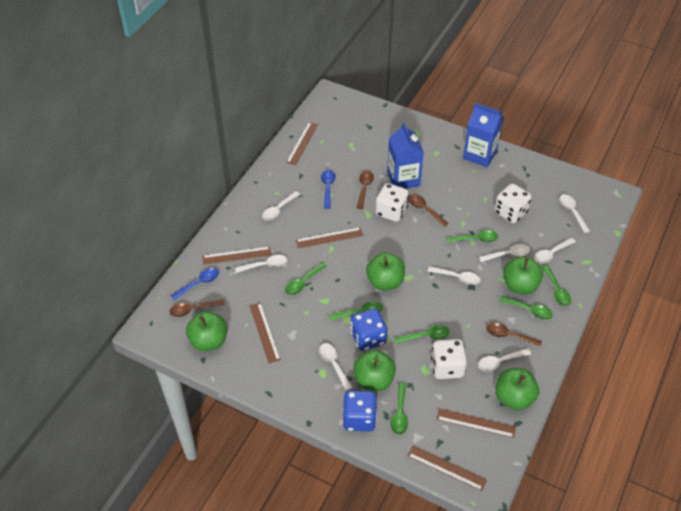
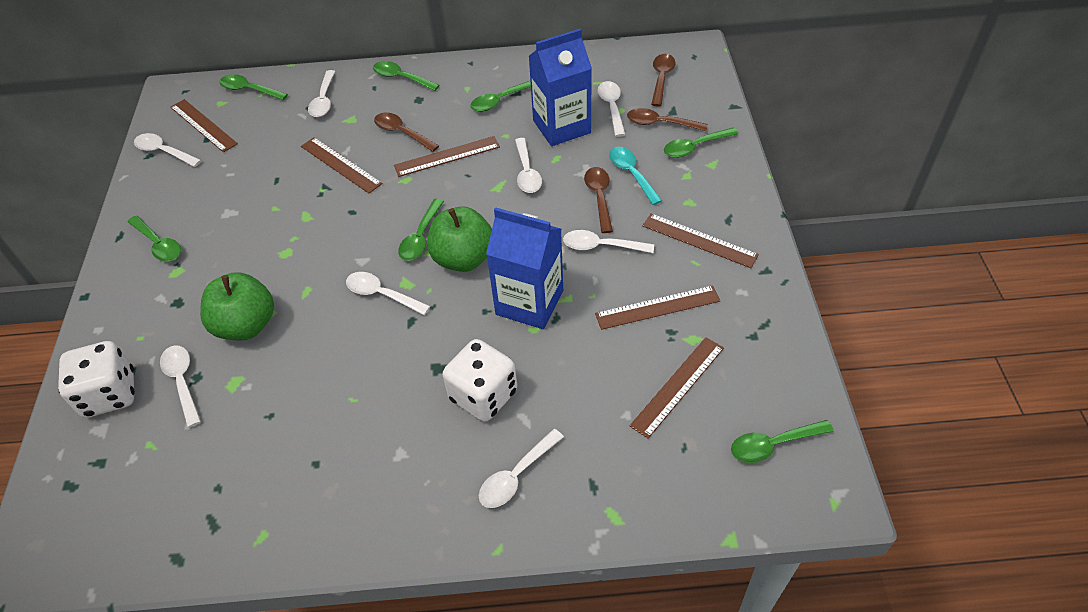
blue dice: [343,390,377,431] [350,308,387,351] = 2 -> none = 0
blue spoon: [171,268,219,300] [321,170,335,209] = 2 -> none = 0
green apple: [186,311,227,351] [353,350,396,391] [366,253,405,290] [495,368,539,410] [503,256,543,294] = 5 -> [200,272,274,341] [428,206,492,272] = 2
turquoise spoon: none = 0 -> [609,147,662,205] = 1
white dice: [376,183,409,222] [431,339,467,379] [495,183,532,223] = 3 -> [58,341,135,418] [443,339,517,422] = 2

